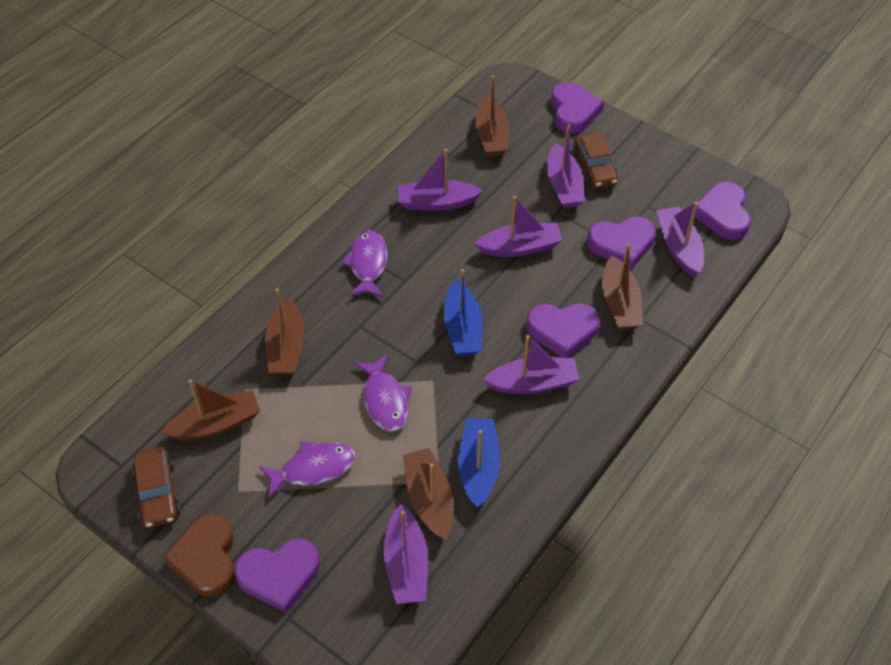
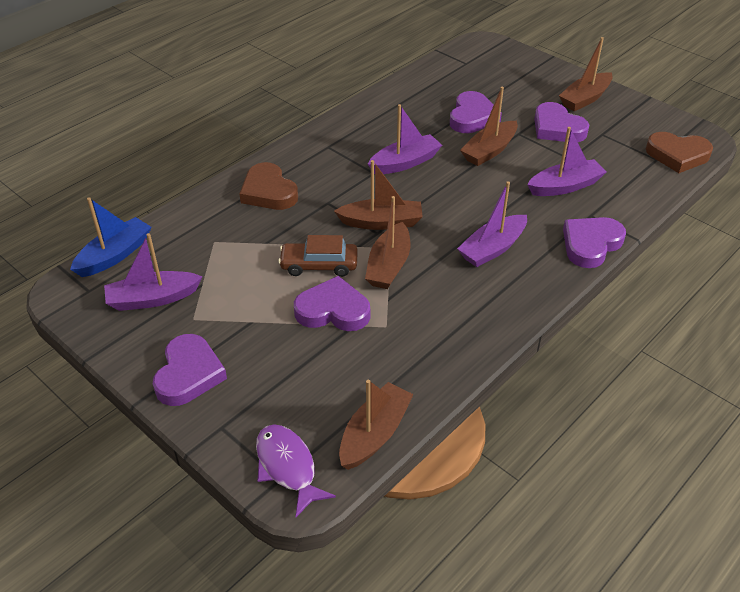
blue boat: [443,269,482,356] [458,418,500,508] = 2 -> [70,197,152,277] = 1
brown car: [133,446,180,528] [573,133,618,188] = 2 -> [278,235,358,277] = 1
brown heart: [163,514,235,597] = 1 -> [239,162,298,210] [646,132,713,173] = 2
purple boat: [384,504,428,604] [398,149,483,211] [474,196,563,257] [483,335,580,394] [547,125,585,208] [657,202,704,277] = 6 -> [104,233,202,311] [368,104,442,174] [457,181,527,267] [527,127,606,196] = 4
purple fish: [259,442,355,499] [341,230,388,297] [354,354,412,431] = 3 -> [256,424,336,517] = 1

